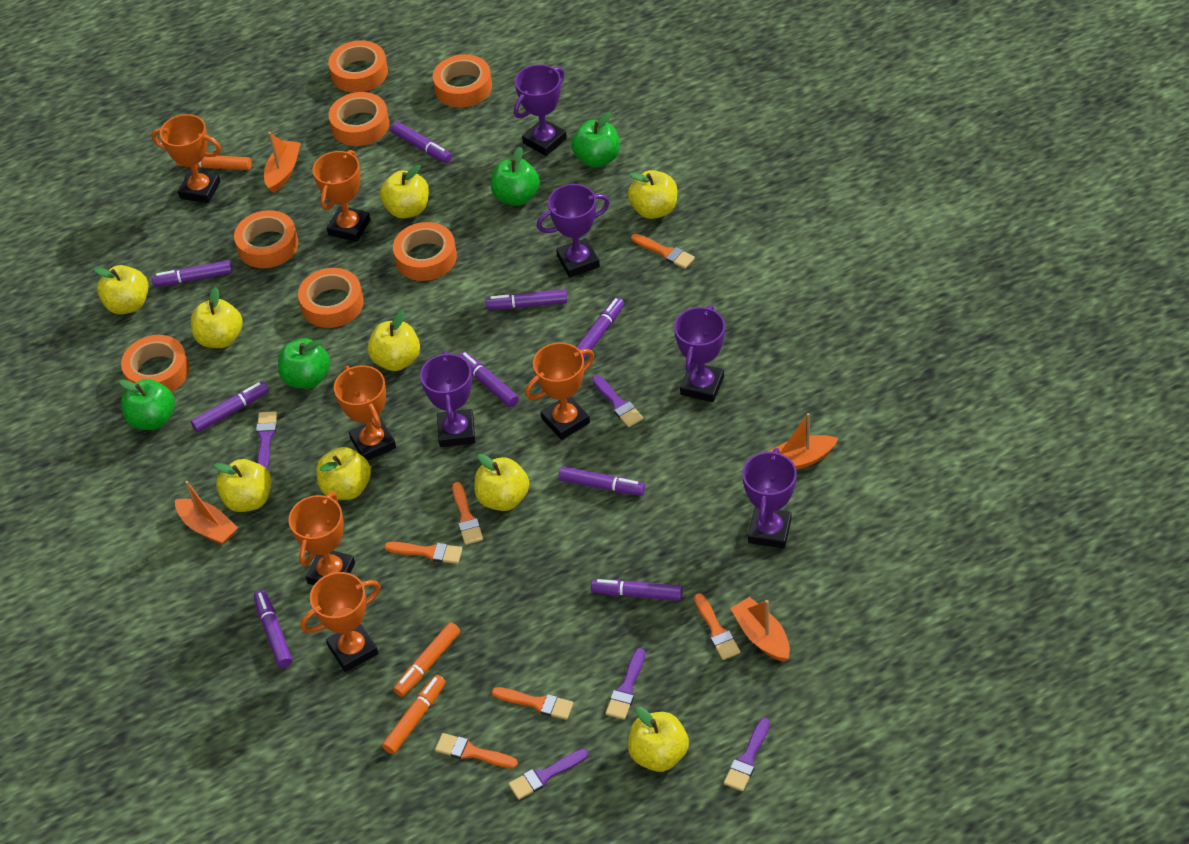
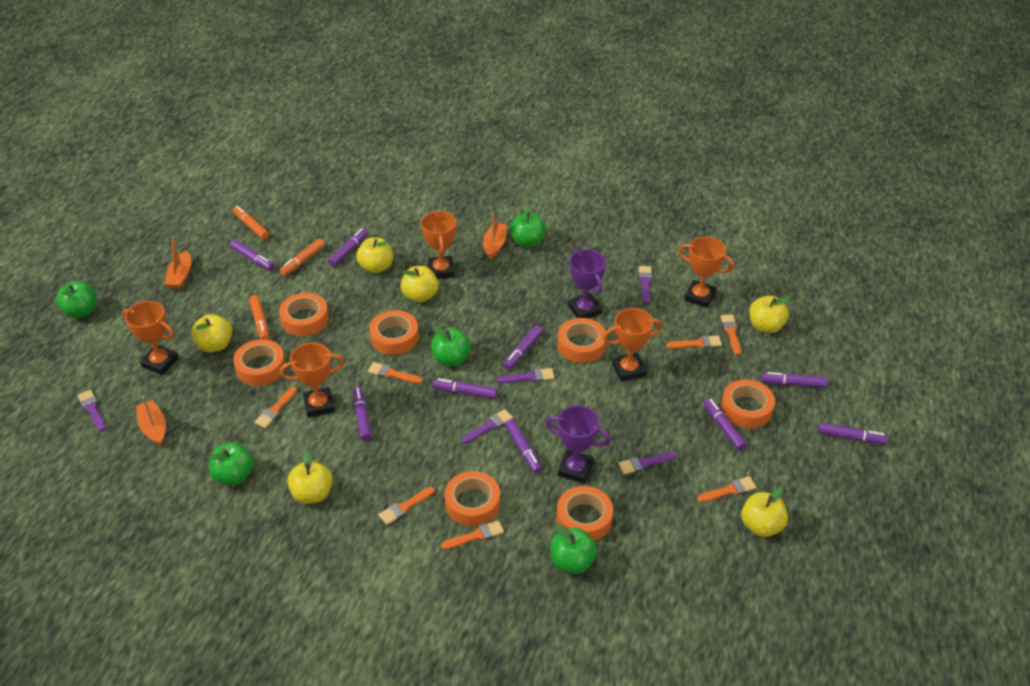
green apple: [119,379,175,430] [278,338,330,389] [491,147,540,206] [571,112,620,167] = 4 -> [56,281,97,318] [209,442,254,485] [431,326,471,366] [510,204,546,247] [550,525,597,574] = 5
orange boat: [175,481,238,545] [264,132,301,193] [730,597,790,662] [767,413,838,470] = 4 -> [136,396,166,446] [165,236,191,289] [483,213,507,259] = 3
orange brush: [384,542,463,564] [435,733,518,768] [452,482,483,545] [492,687,573,720] [631,234,695,269] [694,593,740,660] = 6 -> [254,387,297,428] [368,362,423,384] [378,487,435,525] [441,520,504,550] [666,335,722,349] [697,476,757,503] [720,314,741,355] = 7
orange trophy: [152,114,221,203] [288,492,355,585] [300,572,381,672] [312,150,371,242] [334,365,396,461] [525,342,594,440] = 6 -> [122,301,179,375] [280,343,344,418] [421,211,456,279] [603,308,662,382] [678,237,734,308] = 5
purple trophy: [420,351,475,447] [514,64,567,156] [537,184,610,277] [674,305,725,402] [742,448,797,548] = 5 -> [545,405,611,484] [568,249,606,319] = 2
yellow apple: [94,265,148,314] [191,287,243,348] [214,459,272,512] [316,447,371,500] [367,310,420,371] [380,165,429,219] [474,454,529,511] [628,170,677,219] [628,707,689,772] = 9 -> [192,314,232,352] [287,451,333,504] [356,238,393,273] [401,266,439,302] [741,487,788,537] [749,296,790,333] = 6

